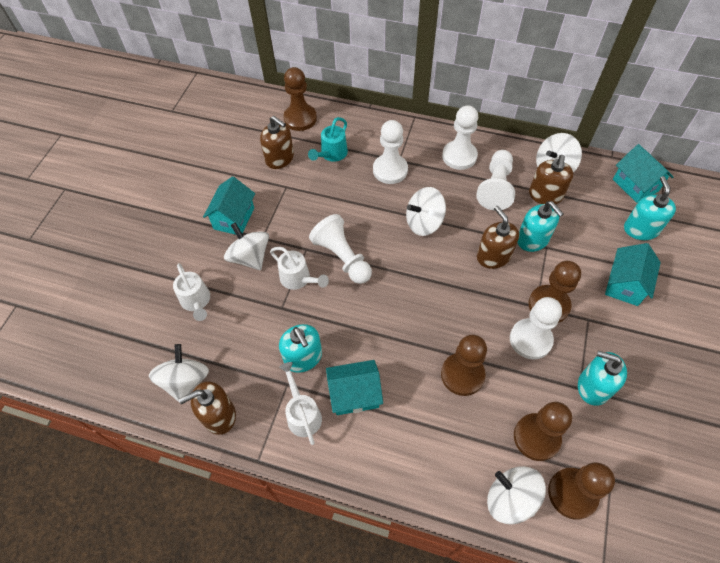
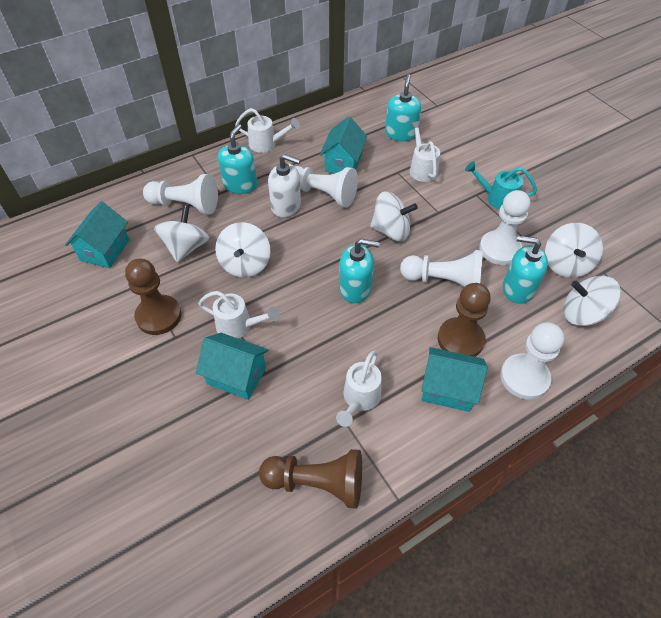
brown pawn: [283,67,317,131] [441,335,487,396] [514,402,572,461] [528,261,581,323] [548,463,615,520] = 5 -> [125,258,181,335] [259,449,362,509] [438,283,491,357] = 3
brown soap dispenser: [179,381,236,435] [260,116,294,169] [477,206,519,269] [529,155,573,204] = 4 -> none = 0
white soap dispenser: none = 0 -> [268,154,301,217] = 1
white watering can: [173,263,210,321] [270,247,329,290] [279,362,322,445] = 3 -> [198,291,280,338] [235,108,300,153] [336,350,382,427] [410,121,440,182] = 4

